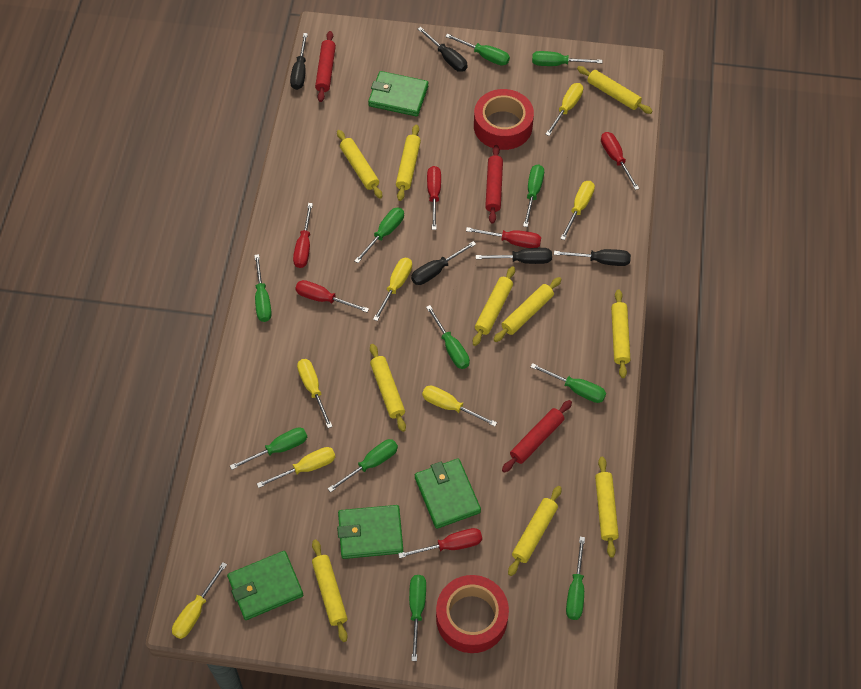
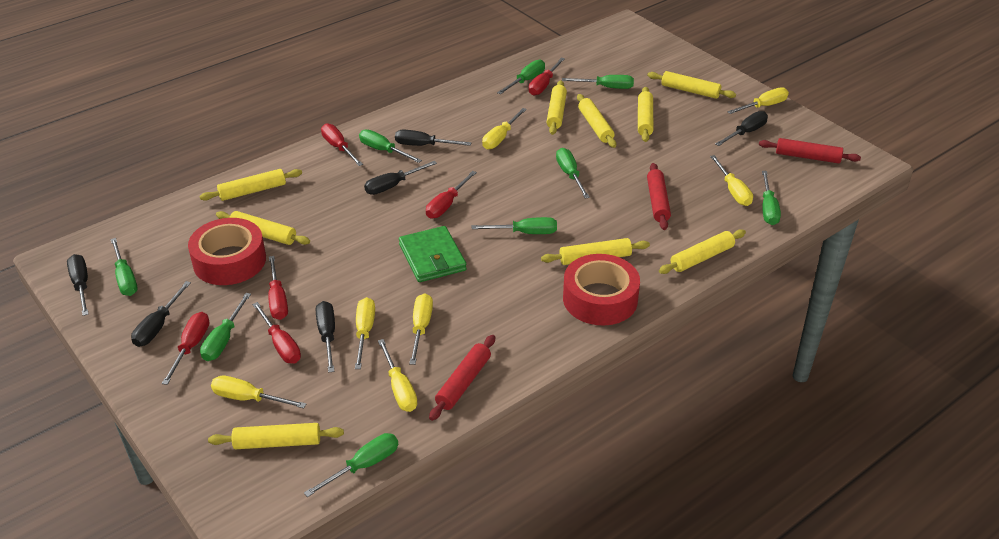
black screwdriver: [290,33,308,90] [411,241,476,285] [418,27,468,72] [476,248,552,264] [554,249,631,266] = 5 -> [67,254,89,316] [131,281,191,347] [316,301,335,373] [364,161,437,195] [395,130,472,146] [715,111,768,146] = 6
green screwdriver: [230,427,307,470] [254,254,272,322] [328,439,398,492] [354,208,404,263] [409,575,426,661] [426,305,470,369] [445,34,510,66] [523,165,544,227] [531,363,606,403] [532,51,602,66] [566,537,585,620] = 11 -> [110,238,138,296] [200,293,251,361] [304,433,398,497] [359,129,422,163] [472,217,557,234] [497,60,545,95] [556,148,590,198] [562,75,634,89] [762,171,781,225] = 9
green wallet: [227,551,303,620] [337,505,403,559] [368,71,428,117] [415,458,481,529] = 4 -> [399,226,467,282] = 1
yellow rolling pin: [312,540,348,642] [337,130,382,198] [370,344,406,432] [396,125,421,201] [473,266,515,346] [493,277,562,342] [508,486,562,576] [577,66,653,114] [595,457,619,558] [611,289,630,378] = 10 -> [199,169,302,201] [208,423,344,449] [216,211,310,245] [541,238,650,265] [547,80,567,135] [577,94,616,148] [638,87,653,142] [647,71,736,99] [659,229,746,274] = 9

